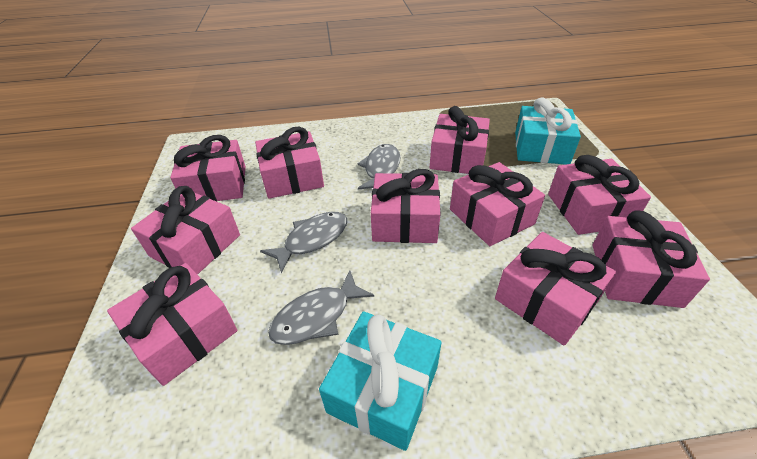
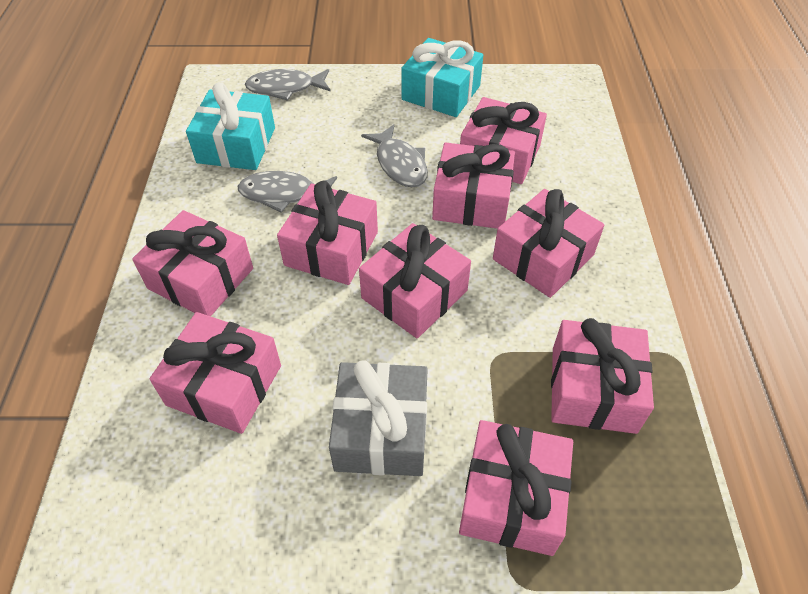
grey gift: none = 0 -> [329,361,428,476] = 1
pink gift: [107,263,237,386] [131,186,240,275] [170,135,246,201] [255,127,324,199] [371,169,441,243] [430,106,490,174] [450,162,545,246] [495,232,616,346] [548,155,651,235] [593,210,710,308] = 10 -> [132,210,253,316] [150,312,281,434] [277,181,378,285] [359,223,471,338] [432,143,515,229] [459,420,573,556] [460,97,547,184] [493,189,604,298] [551,318,654,434] = 9

